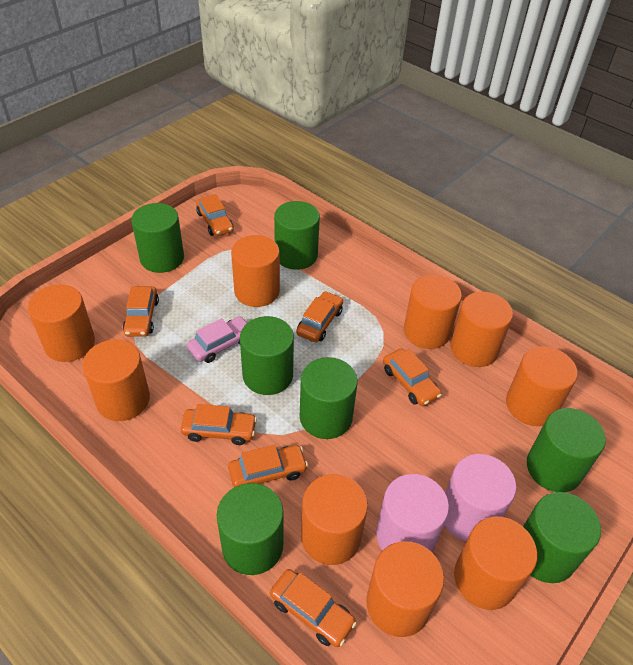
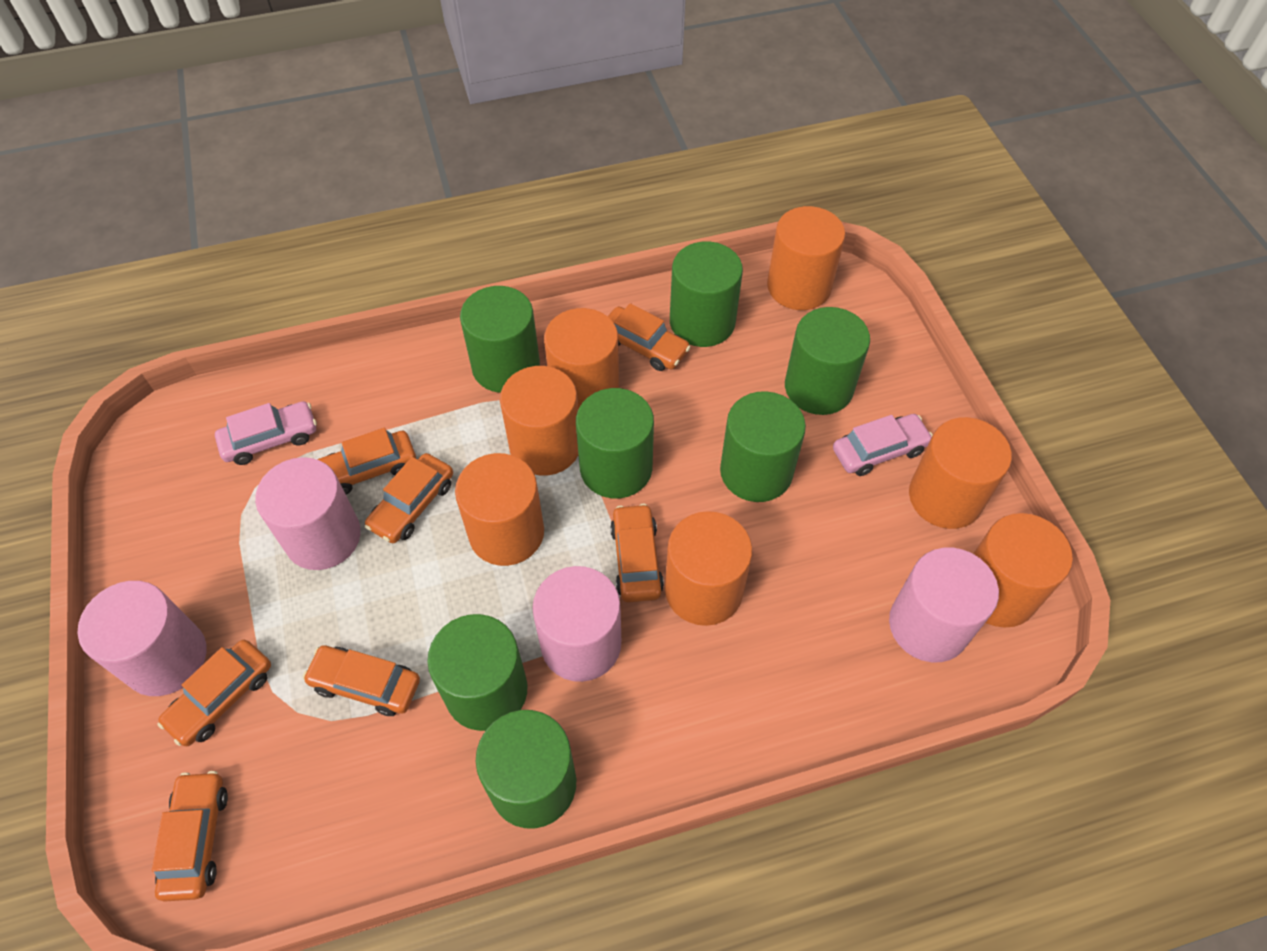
orange cylinder: [28,285,95,362] [82,340,150,421] [231,235,280,307] [301,474,368,565] [366,541,444,637] [404,275,462,349] [450,292,513,367] [454,517,537,610] [506,346,578,426] = 9 -> [455,453,544,566] [500,366,578,476] [544,308,619,409] [665,511,752,626] [767,206,845,310] [909,417,1012,529] [973,513,1073,628] = 7
pink car: [187,316,247,363] = 1 -> [215,401,317,465] [833,414,933,476] = 2
pink cylinder: [376,474,449,552] [444,454,516,541] = 2 -> [78,581,206,696] [255,457,361,570] [533,566,621,682] [889,548,999,662] = 4

